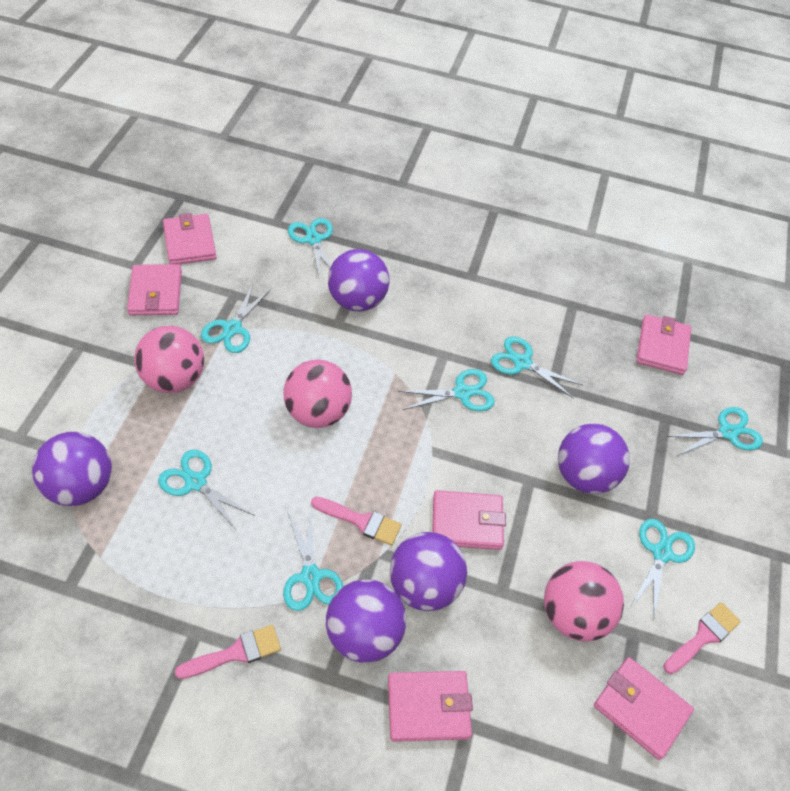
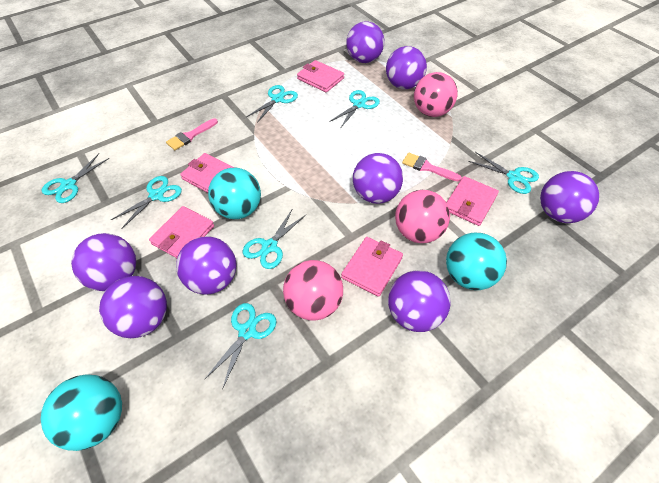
pink brush: [175,625,281,679] [311,497,402,546] [663,602,741,674] = 3 -> [166,118,218,150] [402,153,462,182] = 2
pink wallet: [127,264,182,315] [163,213,216,264] [388,671,473,742] [432,490,506,550] [594,657,694,760] [636,314,691,375] = 6 -> [149,206,214,258] [180,153,235,193] [297,60,344,92] [341,237,403,297] [446,176,499,226] = 5
purple ball: [32,432,112,506] [326,579,406,663] [328,249,389,312] [390,532,467,611] [558,424,630,494] = 5 -> [71,233,136,291] [99,276,167,338] [176,236,237,294] [346,21,384,63] [353,153,403,204] [386,46,427,89] [388,270,451,332] [540,171,599,223] = 8
turquoise ball: none = 0 -> [41,374,122,451] [208,168,261,219] [446,232,507,290] = 3
turquoise scissors: [158,450,255,531] [201,282,271,353] [283,507,343,611] [288,218,333,281] [398,369,495,412] [491,336,582,399] [631,519,695,618] [667,407,763,456] = 8 -> [42,154,110,203] [111,176,182,229] [204,303,277,388] [243,208,306,269] [246,85,298,123] [329,90,380,127] [468,152,539,194] = 7

